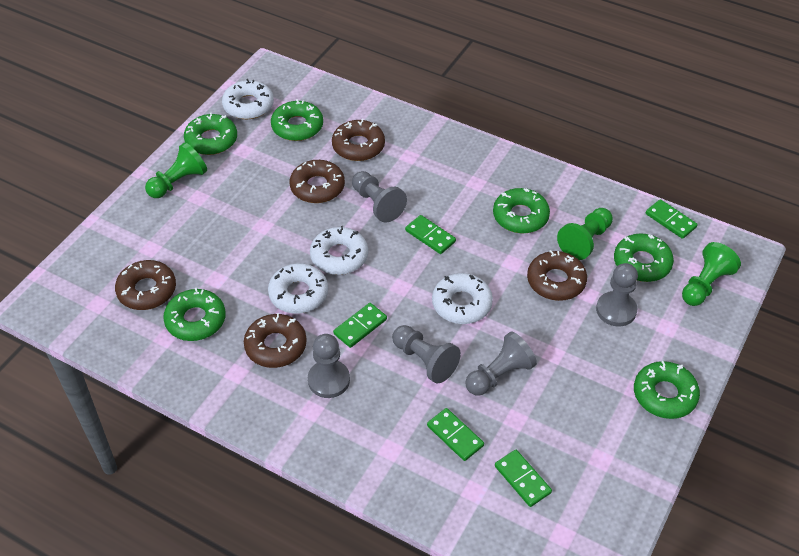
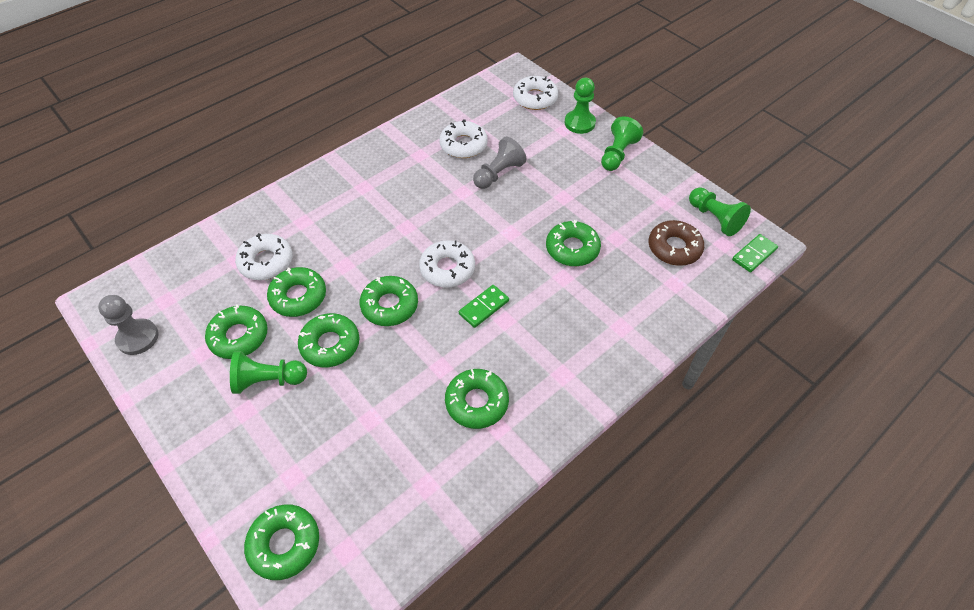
brown donut: [115,260,176,310] [244,313,307,368] [290,160,345,203] [332,119,385,161] [527,250,587,301] = 5 -> [649,220,704,266] = 1
green domino: [333,303,387,348] [405,215,456,254] [427,408,484,461] [495,450,552,507] [646,199,697,239] = 5 -> [459,285,509,328] [732,234,778,272] = 2
green donut: [163,288,226,341] [184,113,237,155] [271,99,323,141] [493,188,550,233] [614,233,674,282] [634,361,700,419] = 6 -> [205,305,268,359] [244,504,319,580] [267,267,326,317] [298,313,359,367] [360,276,418,326] [445,369,509,429] [546,220,601,266] = 7
green pawn: [145,142,207,198] [557,208,613,260] [682,242,741,306] = 3 -> [230,351,307,394] [564,78,596,134] [601,116,643,171] [689,187,751,236] = 4
grey pawn: [308,334,350,398] [352,171,407,223] [392,325,461,383] [465,332,537,395] [596,263,638,326] = 5 -> [98,295,159,355] [473,137,526,189] = 2

